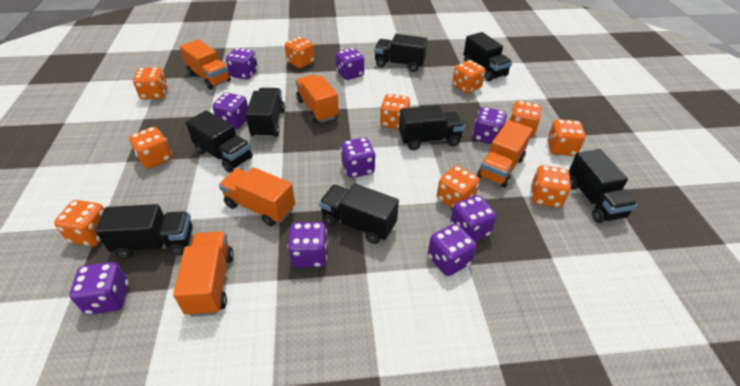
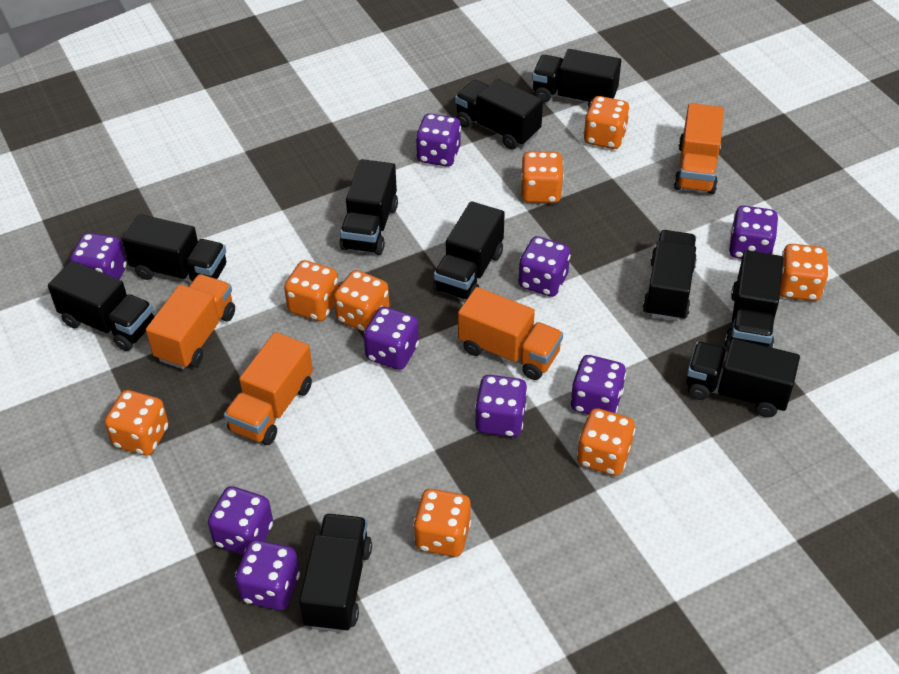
black truck: [95,204,193,259] [186,110,253,173] [246,88,285,138] [319,183,399,244] [374,34,428,72] [399,105,465,150] [463,32,512,81] [569,149,637,223] = 8 -> [48,261,154,351] [122,214,226,282] [299,514,372,633] [340,159,398,255] [433,201,505,299] [455,79,543,150] [532,49,621,108] [643,230,697,321] [687,338,800,417] [725,250,783,348] = 10
orange dice: [54,200,104,246] [129,127,172,169] [133,67,168,100] [285,37,315,68] [380,94,411,129] [437,165,480,209] [452,60,485,94] [509,101,542,137] [531,165,571,208] [547,119,586,156] = 10 -> [105,390,169,455] [284,260,339,321] [334,270,390,332] [413,489,471,557] [521,151,564,203] [577,408,635,476] [583,96,630,149] [780,244,828,301] = 8
orange truck: [173,232,234,316] [180,39,231,89] [219,167,295,226] [296,75,339,123] [477,120,533,188] = 5 -> [146,274,235,369] [224,332,313,445] [458,287,563,380] [674,103,724,194] = 4

